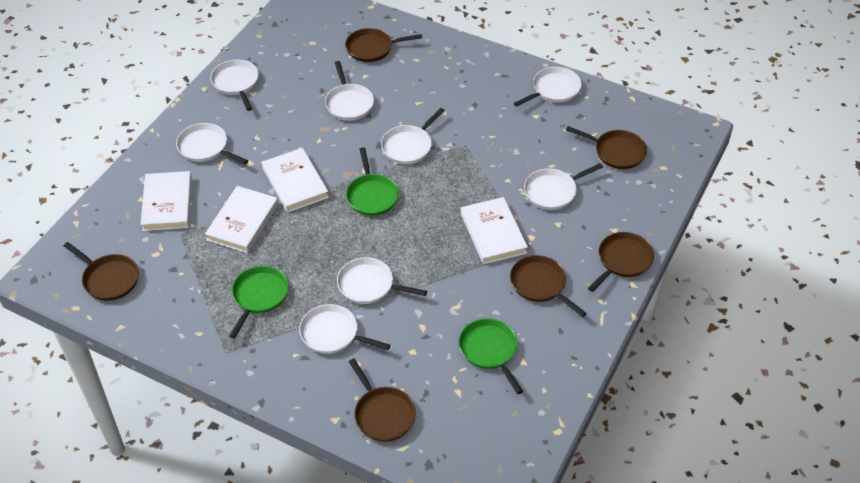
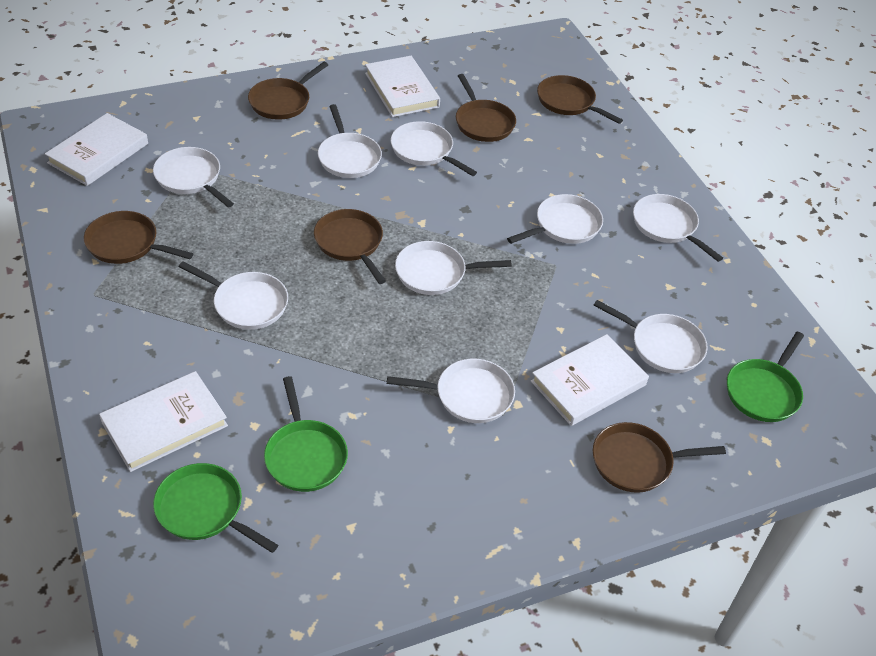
white pan: [176,123,248,164] [210,60,259,111] [299,304,390,354] [325,61,374,121] [337,257,427,304] [381,108,445,164] [514,67,582,107] [524,163,603,210] = 8 -> [153,147,234,208] [179,261,288,330] [318,104,382,178] [387,359,515,423] [391,121,477,176] [395,241,512,295] [507,194,603,244] [593,300,708,373] [633,194,723,262] = 9

